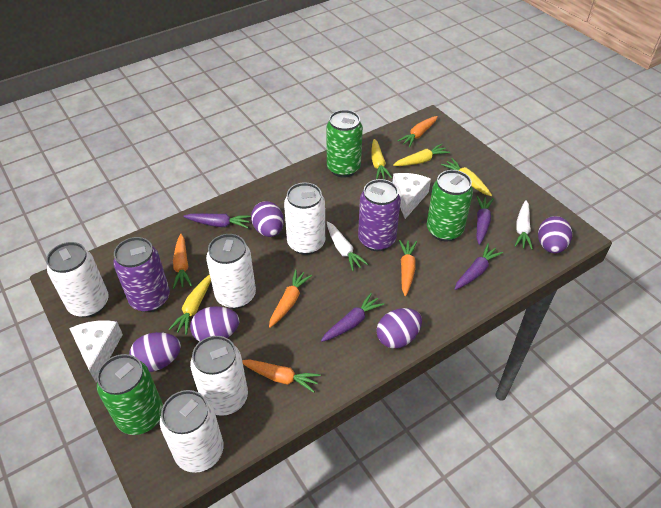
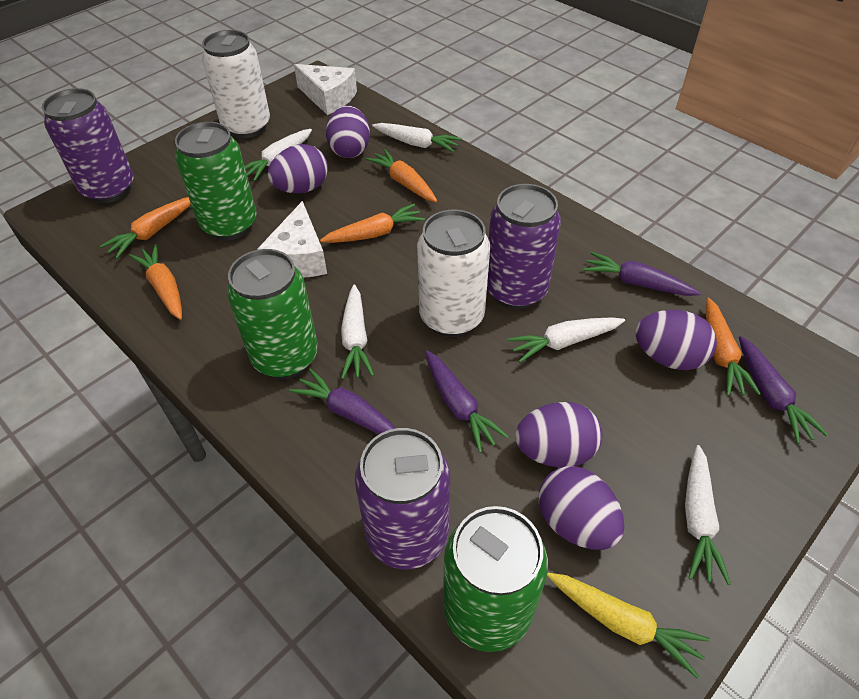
purple can: [113,237,170,312] [358,179,401,251] = 2 -> [42,88,134,203] [355,428,450,569] [487,184,561,309] = 3
white can: [46,242,109,318] [160,390,224,473] [190,336,248,416] [206,234,256,309] [284,183,325,255] = 5 -> [202,30,270,138] [417,210,490,337] = 2
white carrot: [327,221,368,271] [514,200,533,250] = 2 -> [245,129,312,181] [341,284,374,379] [372,123,462,153] [507,317,625,363] [685,445,731,585] = 5
yellow carrot: [168,274,211,335] [371,139,392,179] [393,144,450,166] [441,158,492,196] = 4 -> [547,573,710,679] = 1

